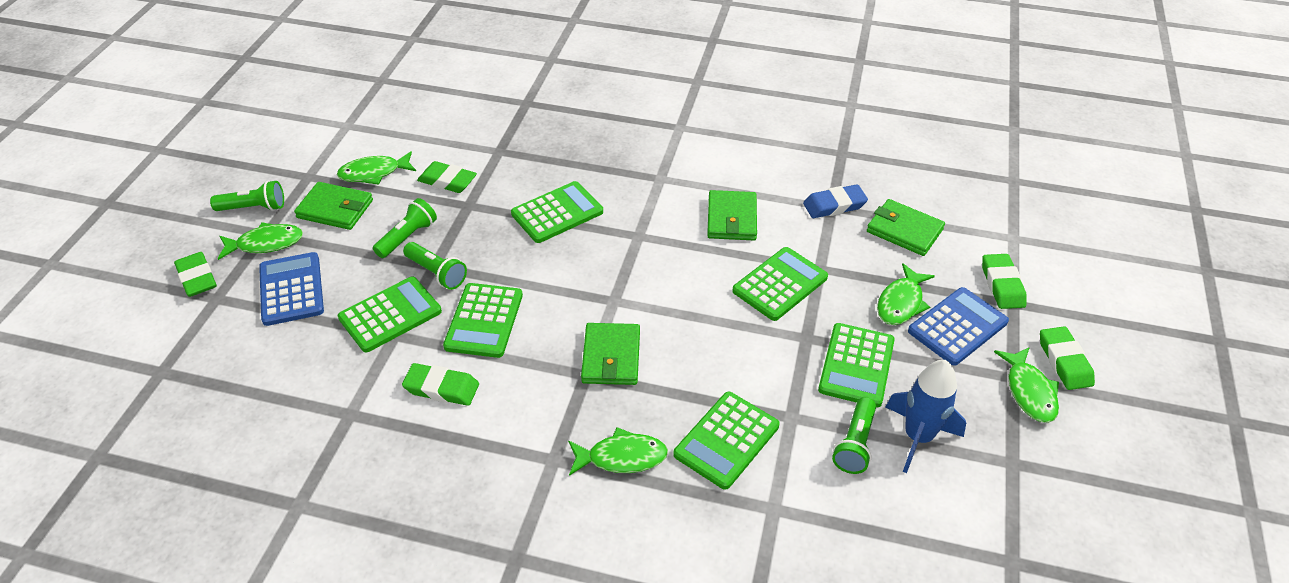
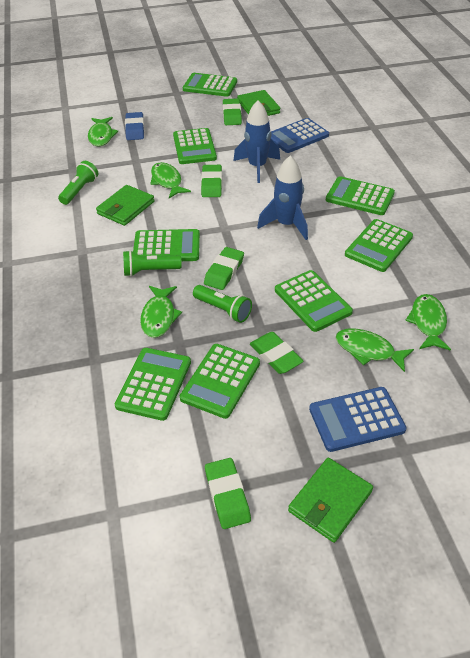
blue rocket: [886,360,966,473] = 1 -> [233,100,280,183] [257,156,308,240] = 2
green calculator: [338,277,442,352] [443,283,523,358] [511,181,603,243] [673,392,780,490] [732,247,828,321] [818,323,895,407] = 6 -> [115,348,191,421] [133,229,200,261] [173,128,217,164] [180,344,260,419] [183,73,237,97] [275,270,353,332] [326,176,395,215] [345,219,413,272] = 8
green flashlight: [210,181,284,211] [373,198,437,258] [403,242,467,290] [832,397,876,474] = 4 -> [58,161,98,205] [123,250,182,277] [193,285,252,323] = 3
green wallet: [294,182,373,230] [581,323,640,385] [707,190,757,240] [867,199,945,256] = 4 -> [96,185,154,226] [237,90,280,116] [288,458,373,543] = 3

